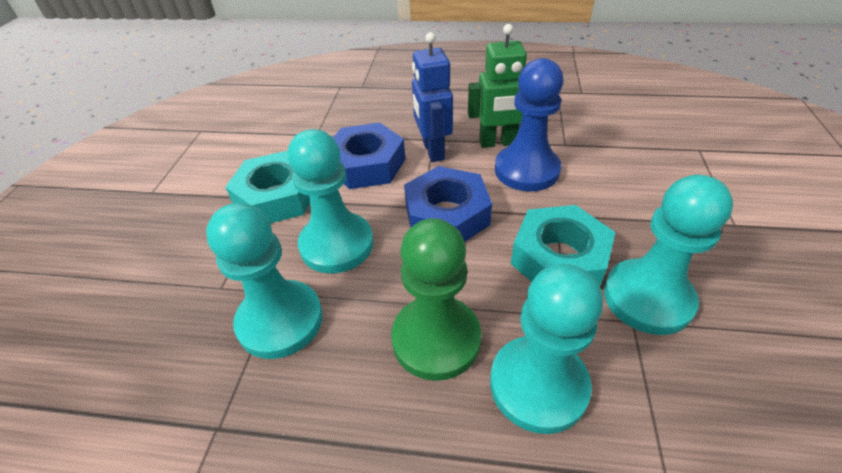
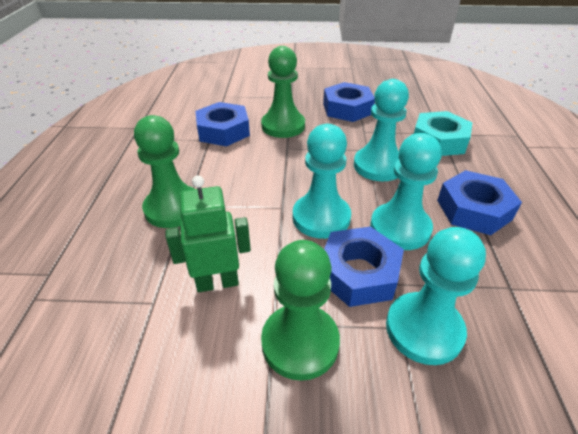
blue nut: [333,123,405,189] [404,166,492,242] = 2 -> [195,102,250,146] [323,82,375,122] [324,226,404,307] [437,170,522,235] = 4
blue pawn: [495,58,564,192] = 1 -> none = 0
blue robot: [412,32,453,162] = 1 -> none = 0
green pawn: [391,218,481,381] = 1 -> [134,115,194,228] [261,46,305,138] [261,240,340,381] = 3
turquoise nut: [225,151,310,223] [511,205,616,286] = 2 -> [414,111,472,156] = 1

